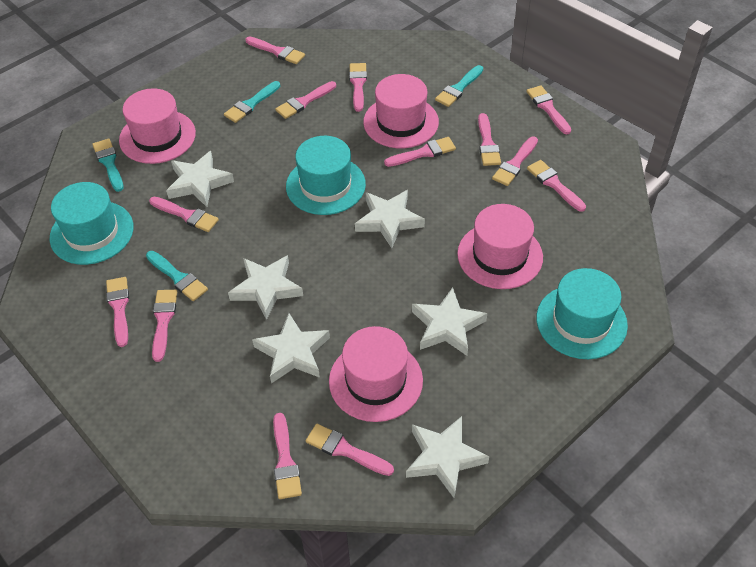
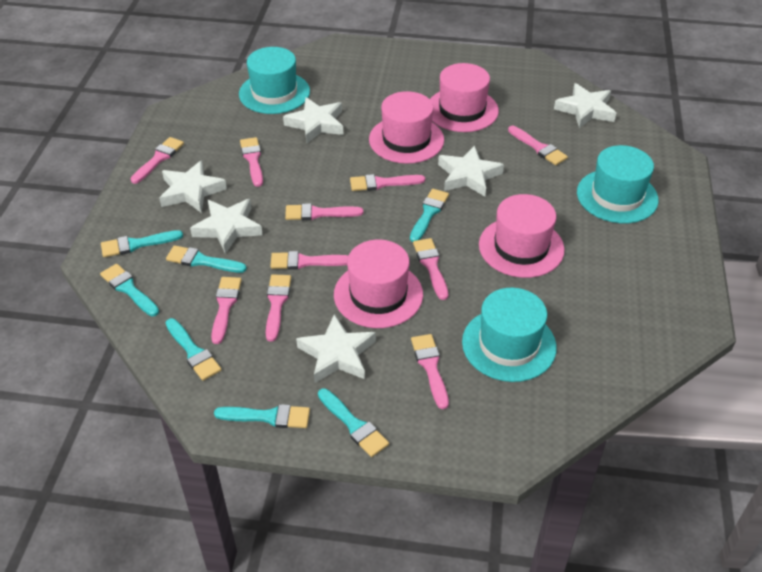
pink brush: [106,277,129,347] [149,197,219,232] [152,290,177,362] [246,36,305,64] [273,413,302,499] [275,81,336,119] [306,424,394,476] [349,63,367,112] [384,137,456,167] [478,113,501,166] [492,136,538,186] [526,85,571,134] [527,160,586,212] = 13 -> [130,137,184,184] [211,277,242,344] [240,137,263,187] [266,274,291,342] [270,251,349,270] [285,203,363,220] [350,174,425,191] [411,334,449,409] [413,238,448,300] [508,126,568,165] = 10
turquoise brush: [92,139,124,192] [146,251,208,301] [224,81,280,123] [435,65,483,107] = 4 -> [100,264,159,316] [101,230,183,257] [166,245,247,273] [166,318,222,381] [214,404,310,428] [318,388,389,457] [410,189,449,242] = 7

